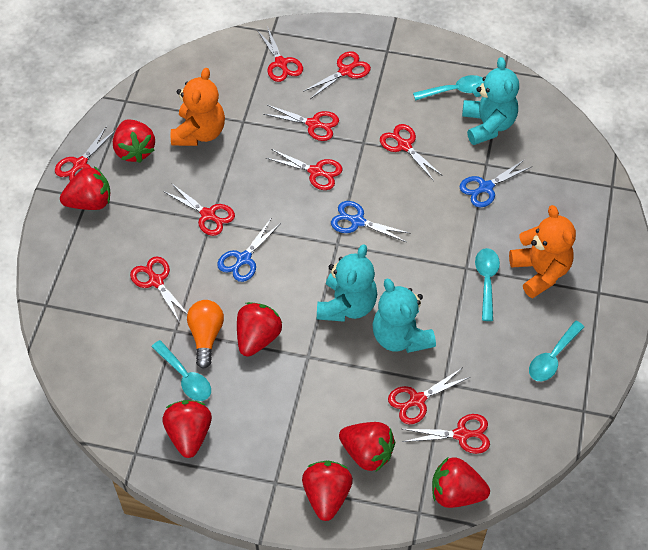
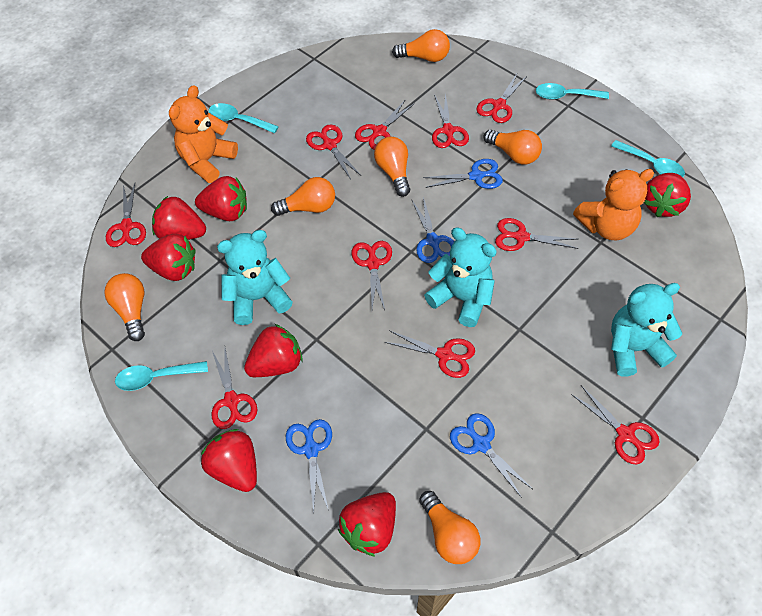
blue scissors: [217,219,281,282] [331,201,411,242] [459,159,531,207] = 3 -> [286,419,332,514] [411,197,454,263] [423,159,503,189] [450,413,532,498] = 4
orange light bulb: [187,300,224,369] = 1 -> [104,273,145,341] [271,177,335,216] [374,137,410,197] [392,29,450,62] [419,491,480,564] [484,130,542,165] = 6

